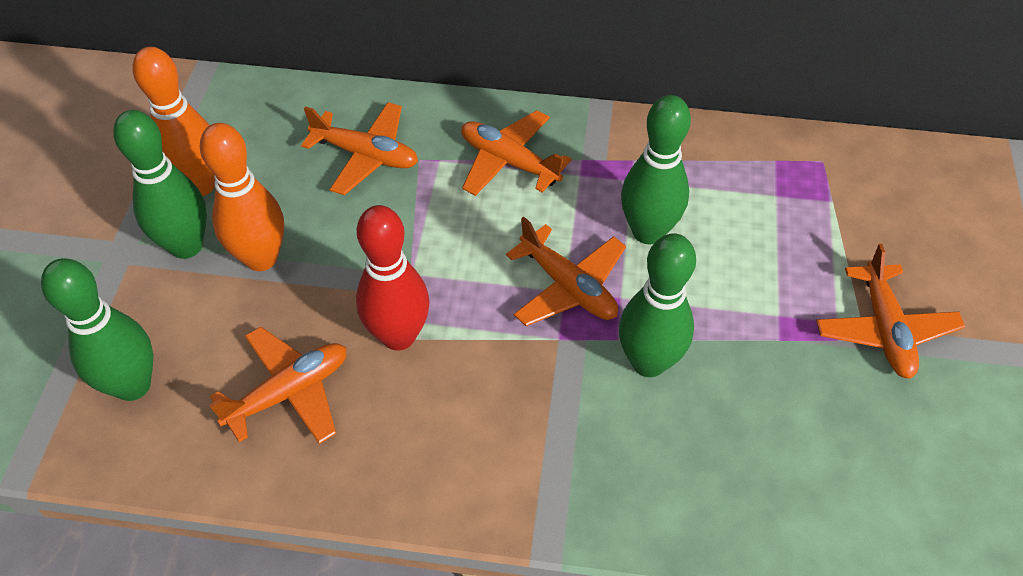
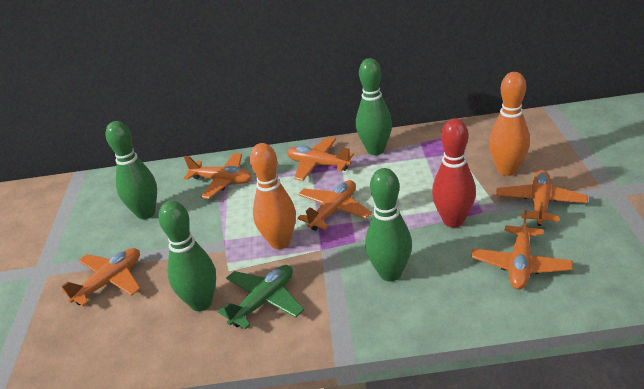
green plane: none = 0 -> [217,265,304,329] = 1
orange plane: [209,327,346,444] [301,102,418,195] [461,110,572,196] [506,217,626,326] [816,244,965,379] = 5 -> [62,248,141,306] [184,153,252,199] [287,137,354,181] [297,180,372,231] [471,210,573,289] [496,170,588,226] = 6

